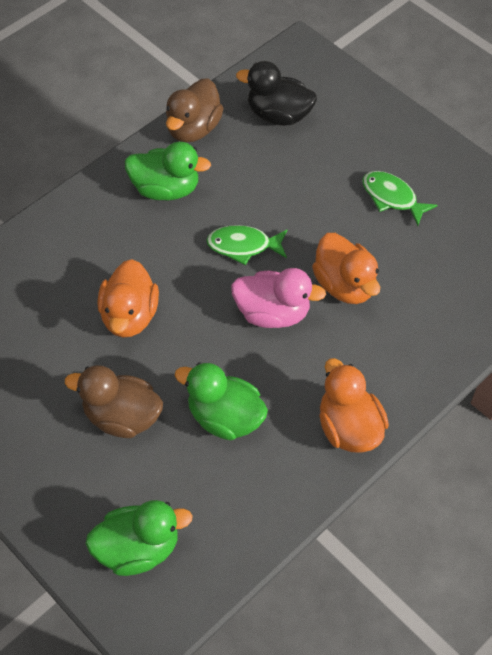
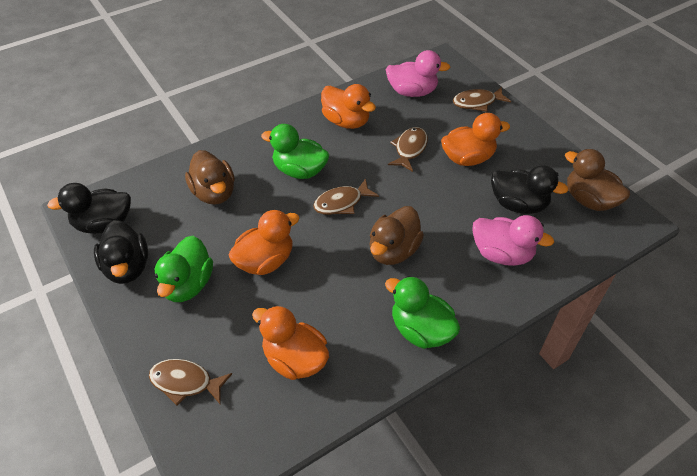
black duck: [236,61,317,126] = 1 -> [47,183,131,234] [94,220,148,284] [491,165,568,214] = 3
brown duck: [65,365,163,438] [166,78,224,142] = 2 -> [185,150,235,205] [369,206,424,265] [565,149,630,211] = 3
brown fish: none = 0 -> [149,359,232,406] [313,178,379,215] [388,127,428,172] [453,87,511,112] = 4
green fish: [207,225,287,265] [362,171,438,226] = 2 -> none = 0
orange duck: [98,259,159,338] [312,233,380,304] [319,358,389,453] = 3 -> [229,210,299,275] [252,305,329,380] [321,84,376,129] [441,113,510,166] = 4
pink duck: [231,268,326,328] = 1 -> [386,50,450,97] [472,215,554,266] = 2

